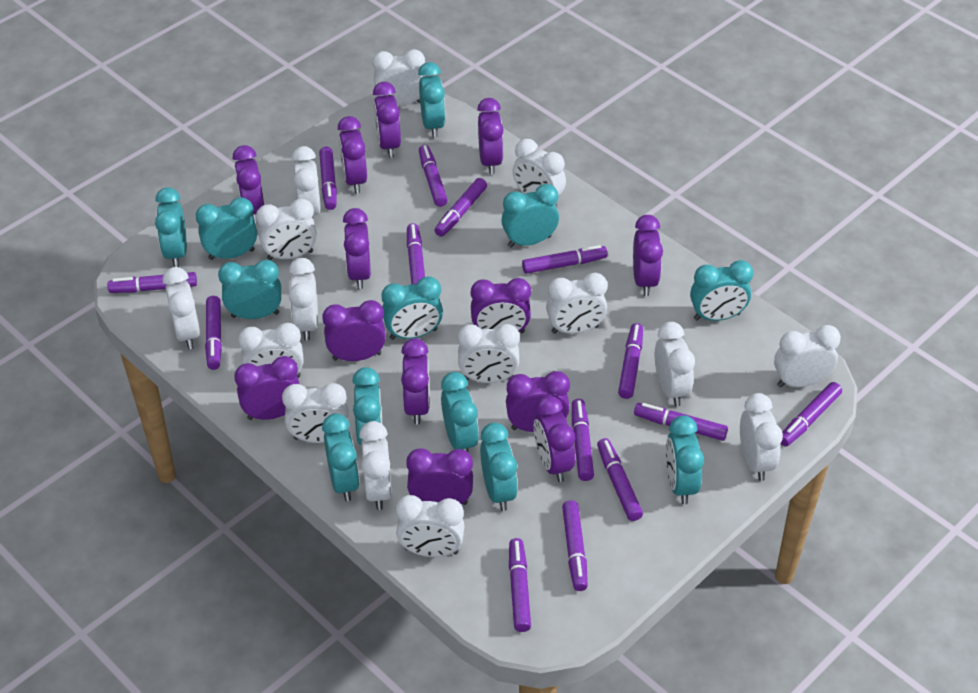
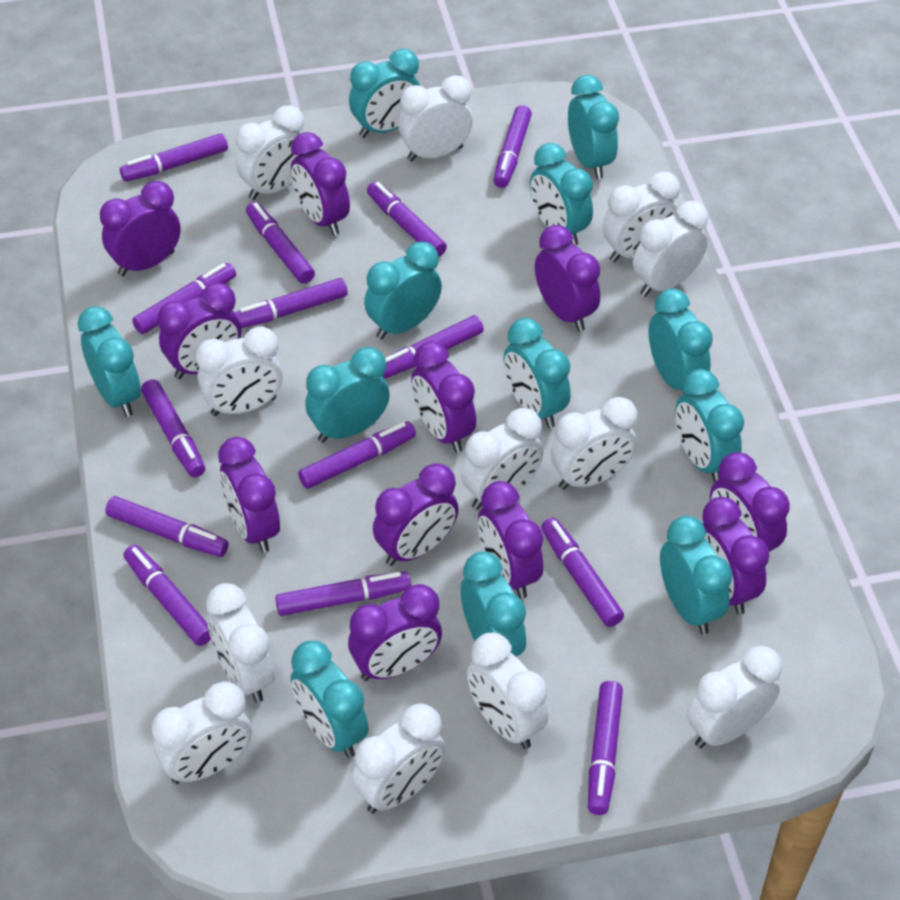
purple clock: [233,145,264,223] [234,356,299,420] [322,300,386,361] [338,116,367,193] [343,208,371,289] [373,82,401,158] [401,338,430,424] [406,448,473,505] [471,278,531,333] [477,98,504,175] [506,371,570,432] [534,395,575,482] [633,215,663,296] = 13 -> [100,181,181,276] [158,283,241,379] [218,437,280,553] [291,132,350,236] [348,584,442,681] [373,463,459,566] [411,341,476,453] [478,481,543,599] [535,225,600,331] [702,497,769,614] [710,452,790,552] = 11
white clock: [163,267,200,349] [238,323,304,378] [256,199,317,260] [282,383,349,443] [289,258,318,341] [292,146,321,218] [359,421,392,510] [372,49,425,106] [396,495,465,557] [458,324,520,383] [513,139,566,207] [546,273,608,334] [655,322,695,406] [740,393,783,481] [774,325,841,387] = 15 -> [152,681,252,784] [195,326,283,416] [206,583,275,703] [236,105,304,200] [352,703,445,813] [398,75,473,161] [461,408,543,510] [467,633,548,749] [551,397,637,490] [603,172,680,262] [633,201,708,297] [687,646,782,748] = 12

